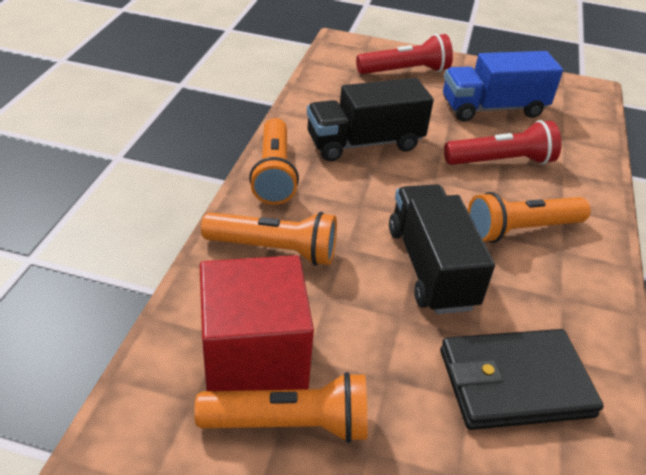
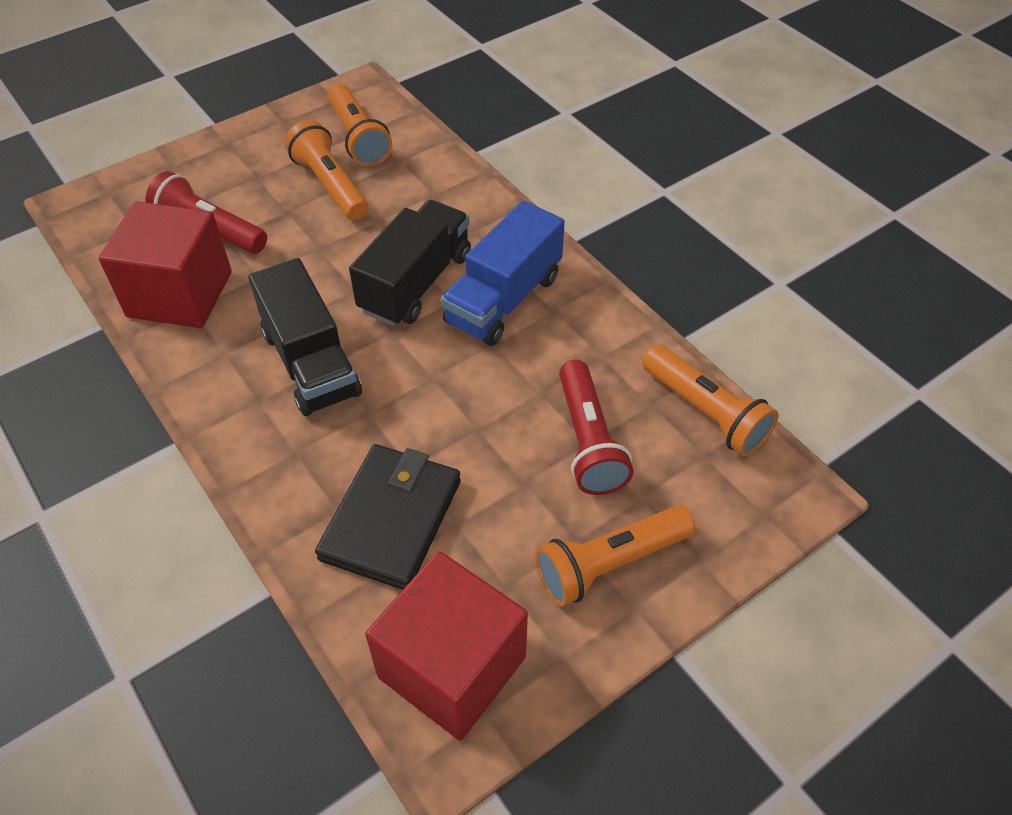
red cube: [200,255,314,391] = 1 -> [99,201,232,328] [365,551,528,740] = 2

